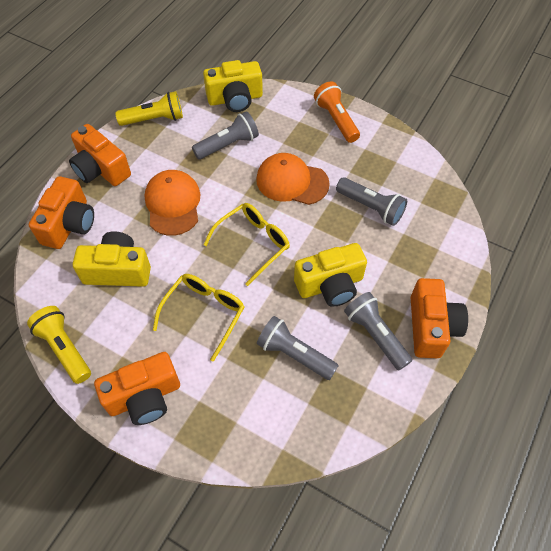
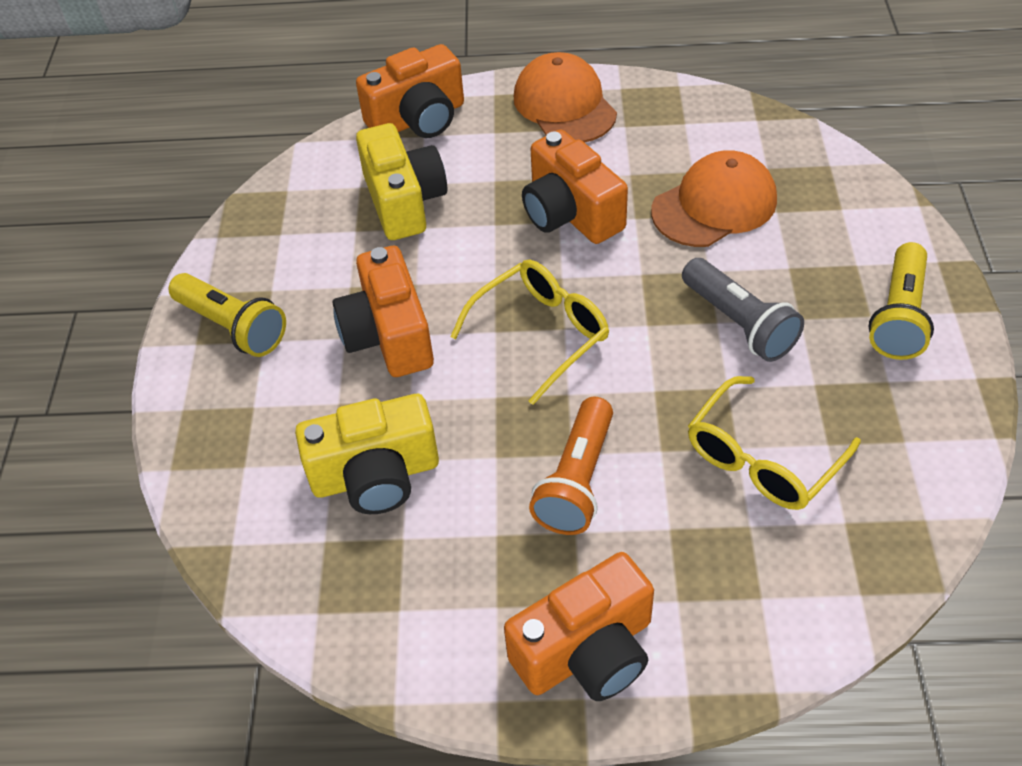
grey flashlight: [192,111,259,159] [257,316,339,380] [336,177,407,226] [344,292,412,370] = 4 -> [682,258,804,362] = 1
yellow camera: [73,231,151,287] [203,60,263,112] [294,243,367,307] = 3 -> [295,394,439,514] [356,123,447,240] = 2

